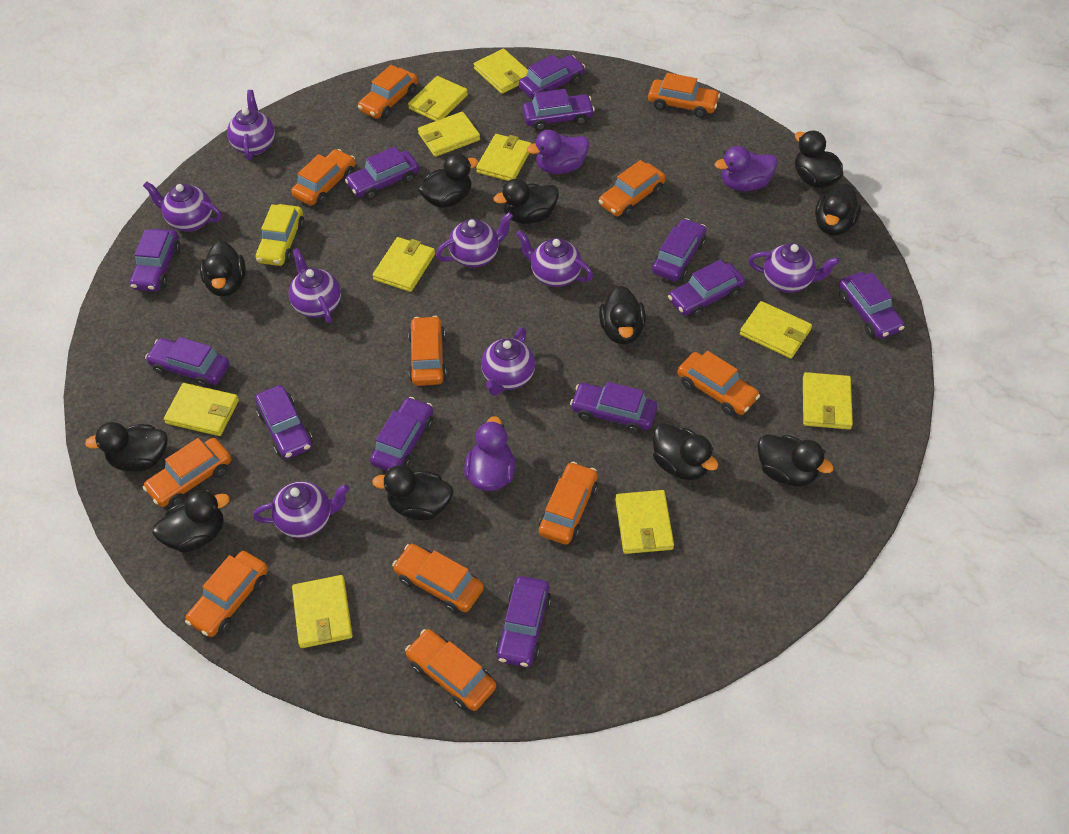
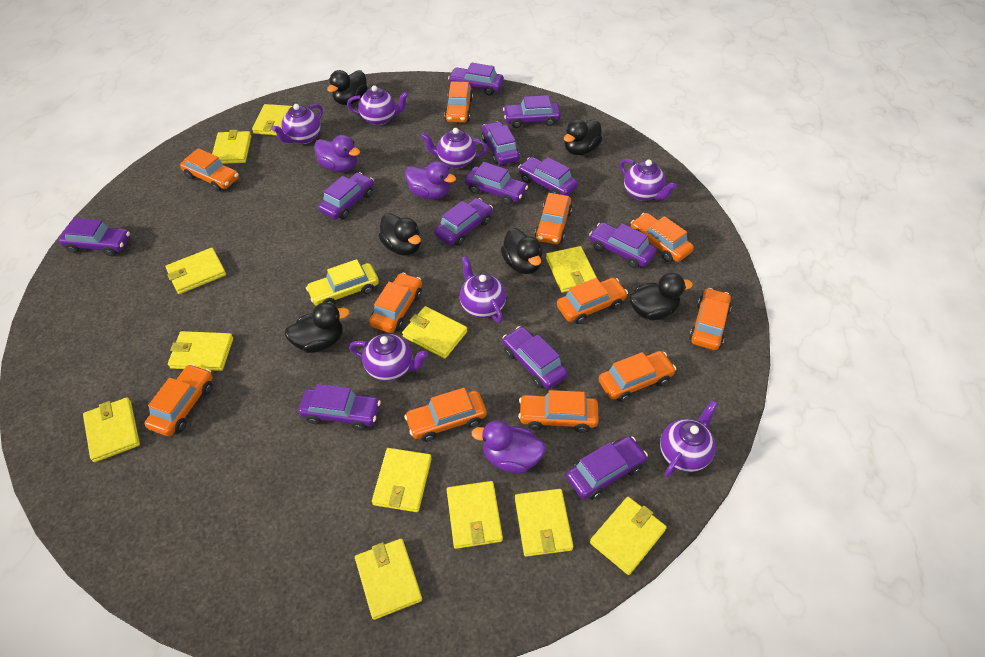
black duck: [85,422,168,472] [152,490,230,553] [200,241,246,296] [372,465,453,520] [418,153,478,208] [494,179,559,224] [599,286,646,344] [653,423,718,480] [758,434,833,486] [795,130,843,188] [815,184,861,236] = 11 -> [284,302,350,353] [327,70,368,105] [379,213,421,255] [501,228,542,274] [564,119,602,155] [629,273,693,320] = 6
purple teapot: [143,181,222,232] [227,90,275,160] [253,481,350,538] [289,248,341,323] [436,212,513,268] [481,327,535,396] [516,230,593,287] [749,243,840,293] = 8 -> [272,104,323,144] [347,85,409,125] [349,334,428,381] [421,128,488,169] [460,256,506,323] [620,159,677,201] [660,400,718,477] = 7
yellow wallet: [164,383,239,436] [292,575,353,648] [373,237,435,292] [408,76,468,121] [418,111,480,157] [474,49,528,94] [476,134,532,181] [615,490,674,554] [740,301,812,359] [803,372,853,429] = 10 -> [83,397,140,462] [165,248,226,294] [168,331,233,371] [212,130,251,164] [252,104,292,135] [355,539,422,620] [372,448,432,512] [402,306,467,359] [447,481,503,549] [515,489,573,557] [546,246,597,293] [590,497,667,575] = 12

